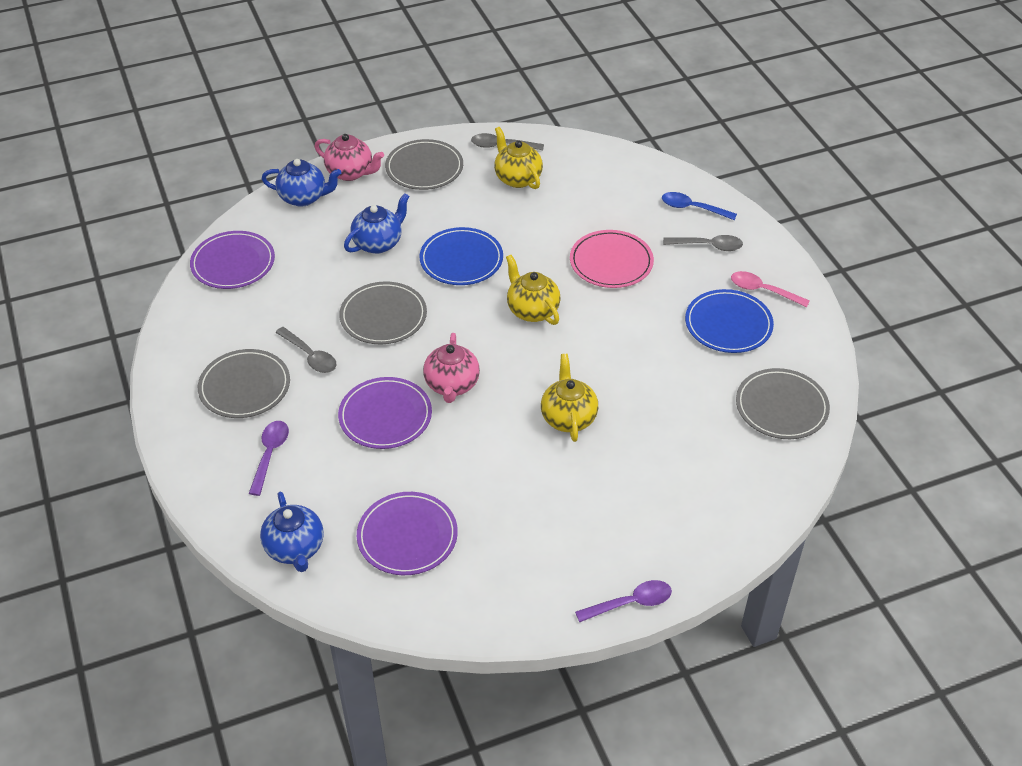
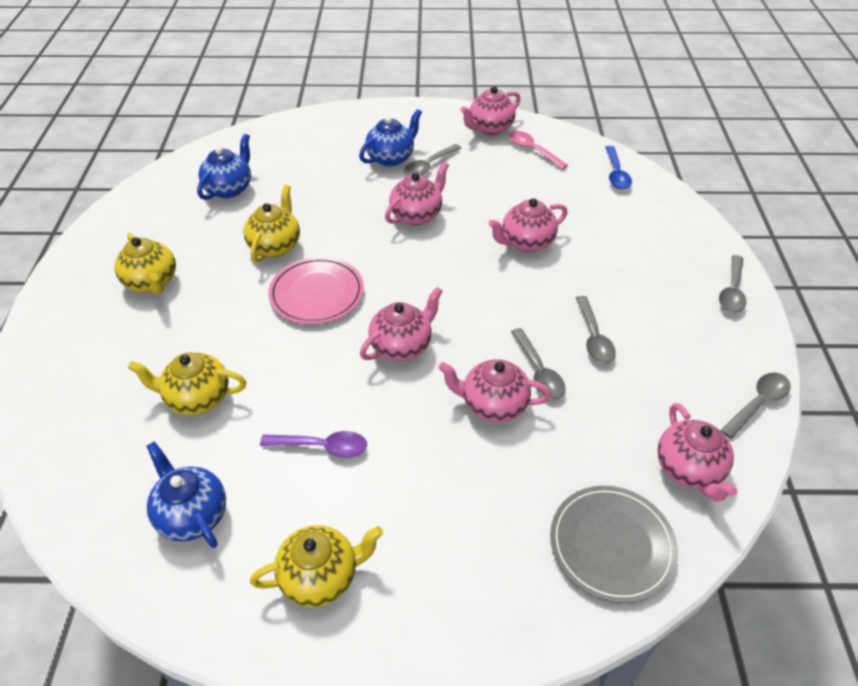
blue plate: [419,227,503,285] [685,289,774,353] = 2 -> none = 0
grey plate: [198,349,290,418] [339,281,427,344] [385,139,463,190] [736,368,830,439] = 4 -> [550,486,678,603] = 1
grey spoon: [275,327,336,373] [471,133,544,150] [663,235,743,251] = 3 -> [404,144,461,176] [511,328,565,399] [576,296,616,364] [719,255,746,313] [720,373,791,439] = 5
pink teapot: [314,134,384,181] [423,333,480,403] = 2 -> [360,287,443,361] [385,162,449,225] [438,359,551,423] [460,86,520,135] [489,198,568,252] [657,403,737,502] = 6
purple plate: [190,231,275,289] [338,377,432,449] [357,492,458,575] = 3 -> none = 0
purple spoon: [249,421,289,496] [575,580,672,622] = 2 -> [260,431,367,458] = 1
yellow teapot: [494,127,543,189] [506,255,561,325] [541,354,598,442] = 3 -> [115,233,176,294] [128,352,246,415] [243,185,300,262] [250,525,383,607] = 4

